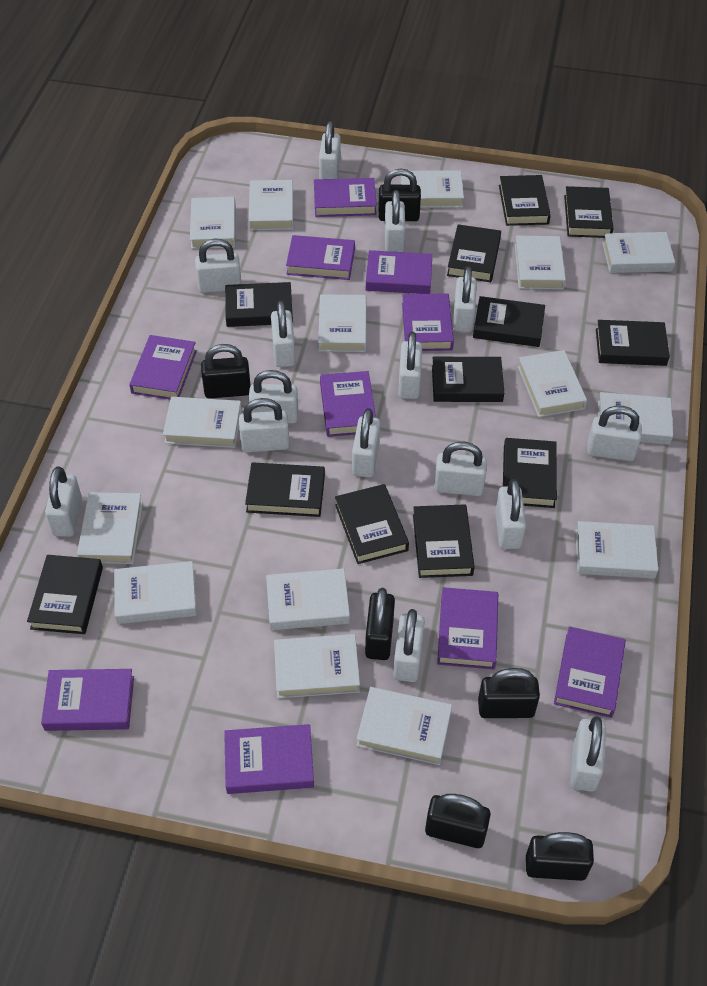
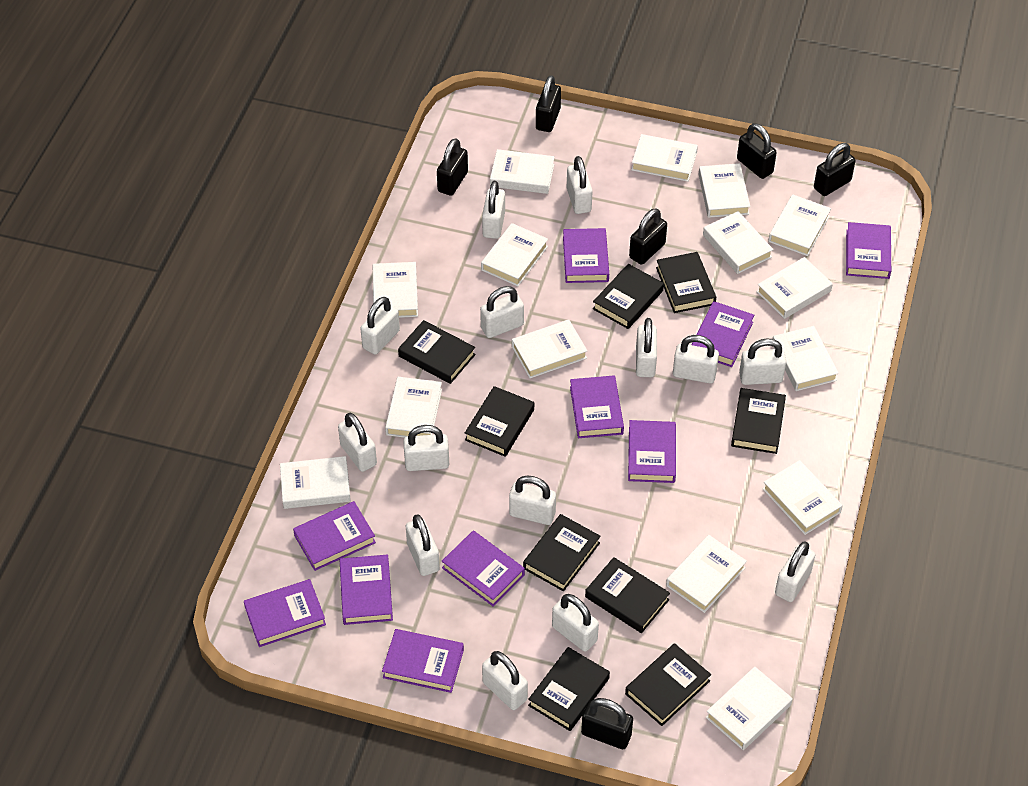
black book: [27,555,103,634] [225,282,293,327] [245,463,325,517] [335,484,409,564] [413,504,474,578] [432,357,505,402] [447,224,501,282] [473,296,545,347] [499,175,551,226] [503,438,557,508] [564,186,614,238] [596,320,670,366] = 12 -> [398,320,476,384] [465,386,534,457] [523,514,601,592] [528,647,610,731] [585,557,670,633] [593,264,664,329] [625,643,711,726] [656,252,716,313] [731,388,786,454] = 9
white padlock: [45,467,82,537] [195,239,242,293] [239,398,290,453] [249,370,298,423] [271,300,295,367] [319,121,341,179] [352,408,380,477] [385,190,405,252] [393,609,425,682] [398,332,422,399] [434,442,487,496] [453,266,477,332] [495,479,526,549] [570,716,606,792] [587,406,642,461] = 15 -> [338,413,377,472] [360,297,400,355] [403,425,449,471] [406,514,440,576] [480,286,524,338] [482,181,505,239] [482,651,528,710] [509,476,556,525] [552,594,599,652] [567,156,593,214] [636,318,657,377] [673,335,719,384] [739,339,786,385] [775,541,815,602] = 14

